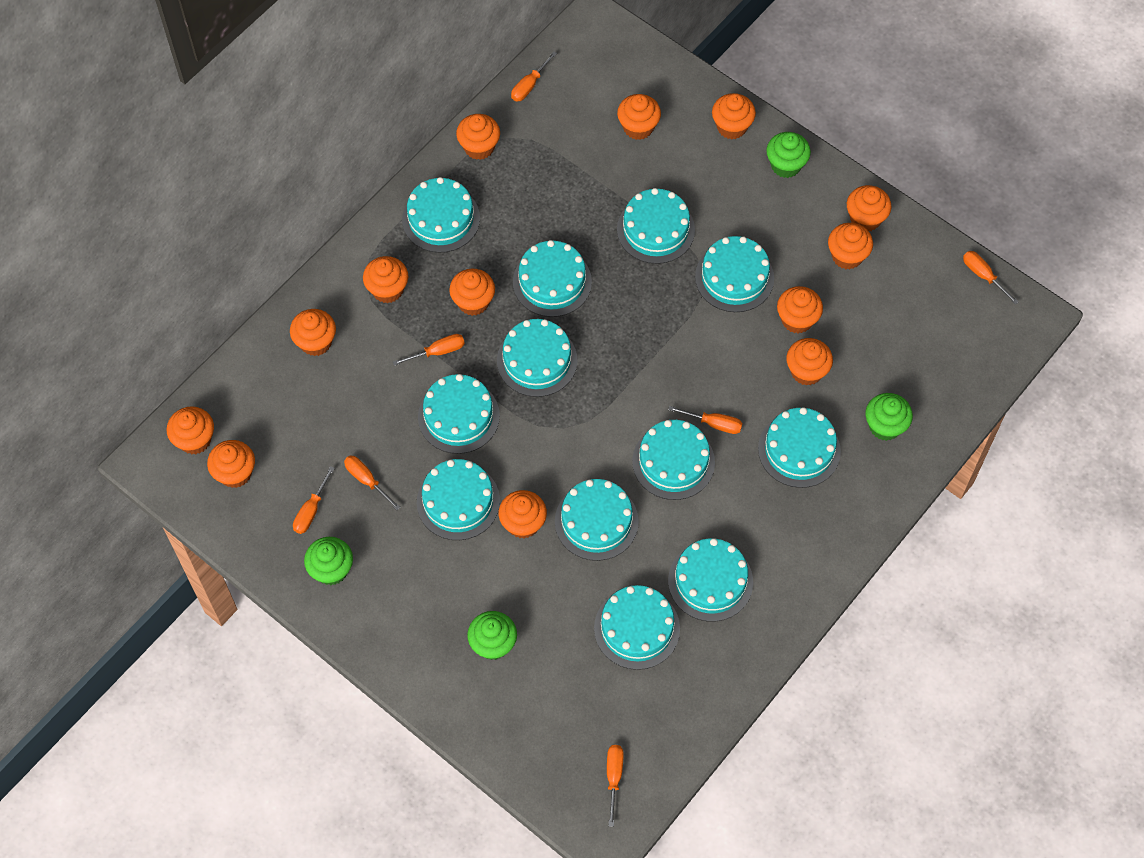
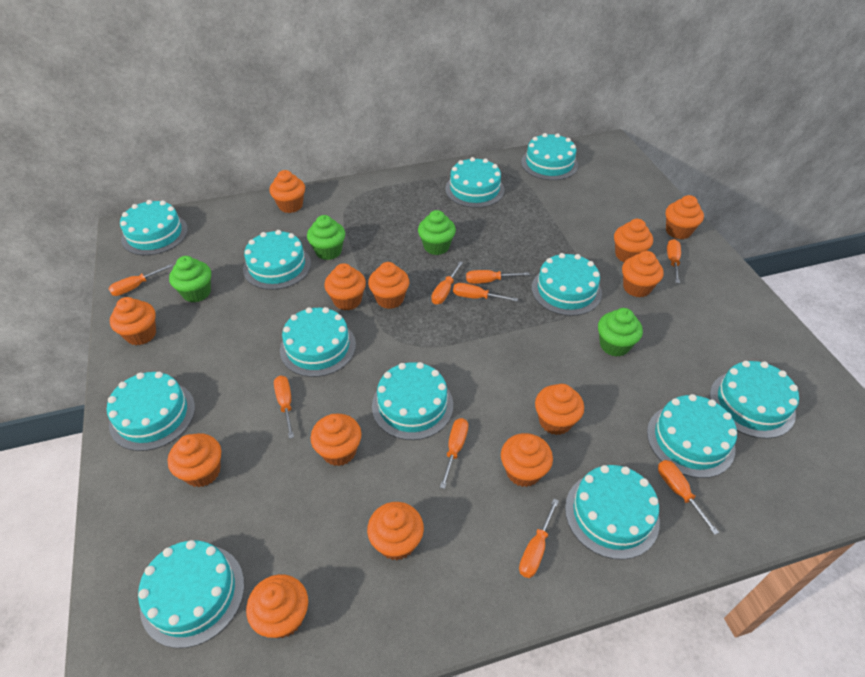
orange screwdriver: [293,466,335,534] [344,455,401,510] [393,334,465,366] [511,51,557,102] [607,745,624,827] [668,406,743,434] [963,251,1019,305] = 7 -> [109,264,173,296] [274,375,294,439] [431,261,463,305] [440,418,468,489] [453,283,518,302] [466,270,530,284] [519,499,559,578] [658,460,719,535] [667,239,681,283] = 9

